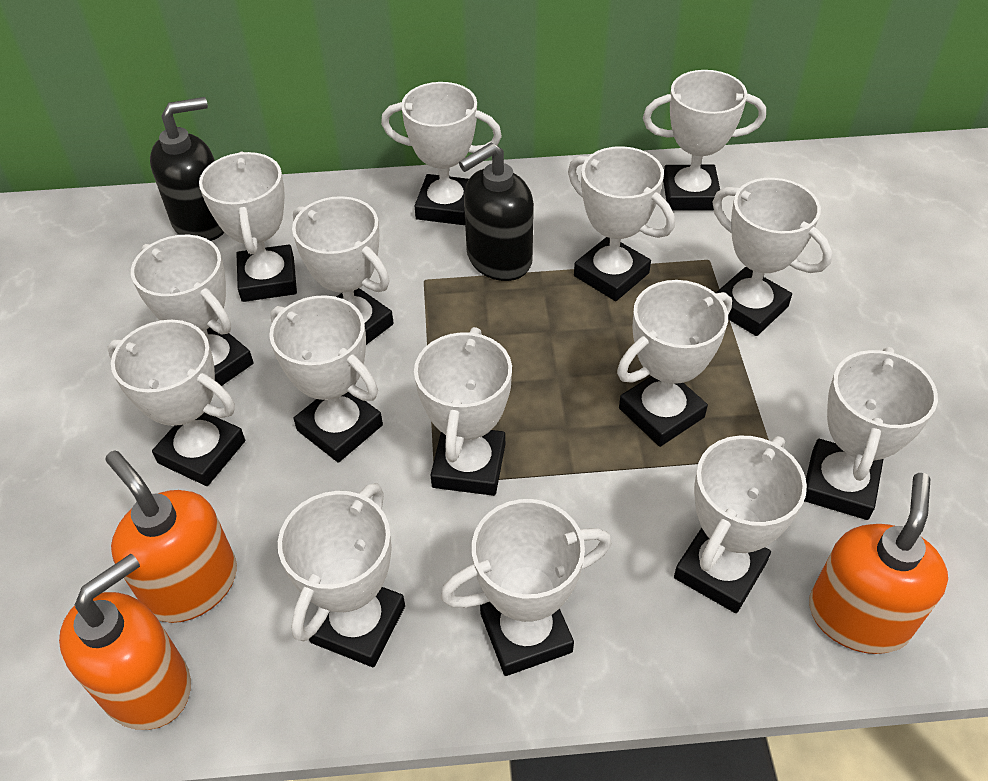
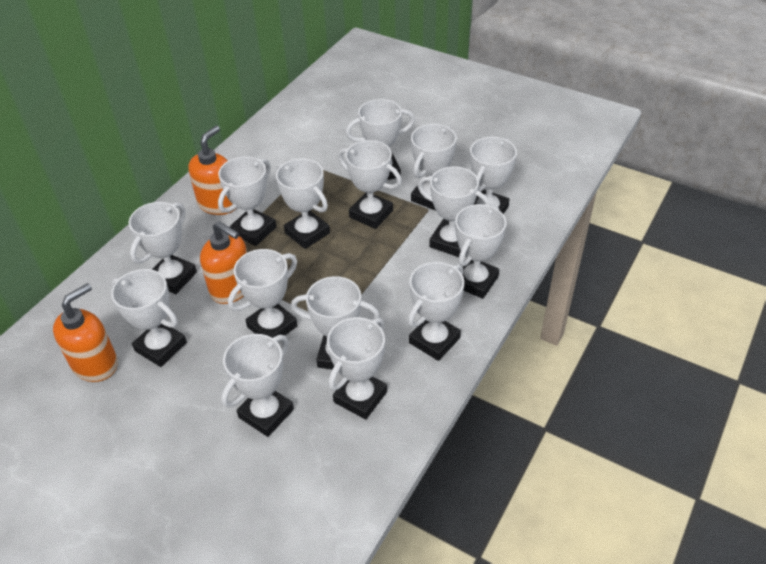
black soap dispenser: [150,97,225,241] [459,143,534,281] = 2 -> none = 0

